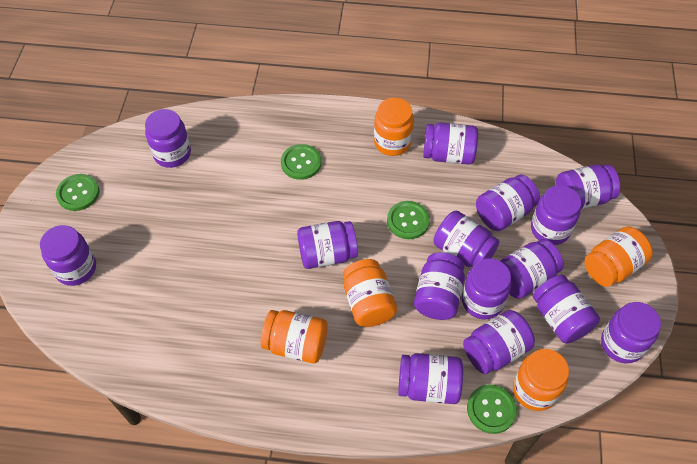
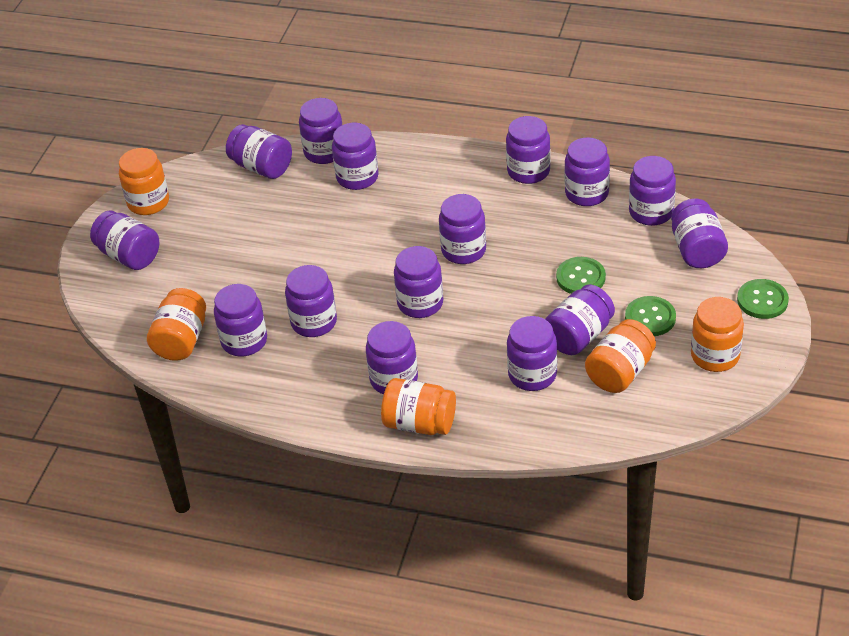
green button: [56,174,100,211] [281,144,321,180] [387,201,430,239] [467,384,517,434] = 4 -> [556,257,606,294] [625,296,676,336] [737,279,789,319] = 3

